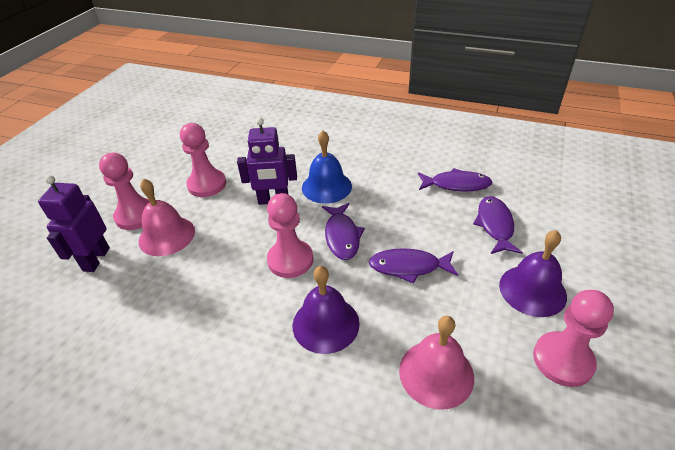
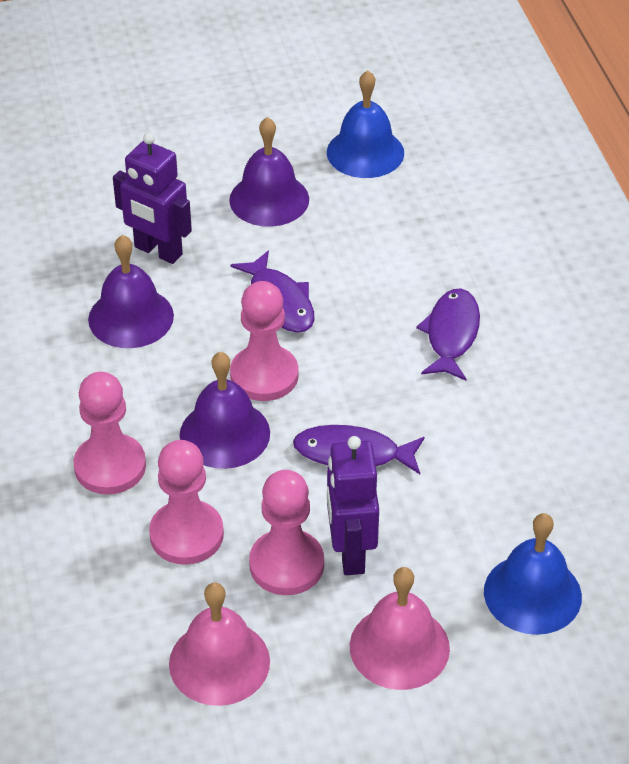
blue bell: [302,130,352,204] = 1 -> [327,70,404,178] [484,513,582,635] = 2
purple bell: [293,266,360,354] [499,230,567,317] = 2 -> [88,235,174,348] [180,352,270,469] [229,117,309,227] = 3
purple fish: [322,203,365,260] [369,248,458,284] [418,168,493,192] [473,196,523,254] = 4 -> [231,251,315,333] [293,425,425,474] [416,288,480,381] = 3

